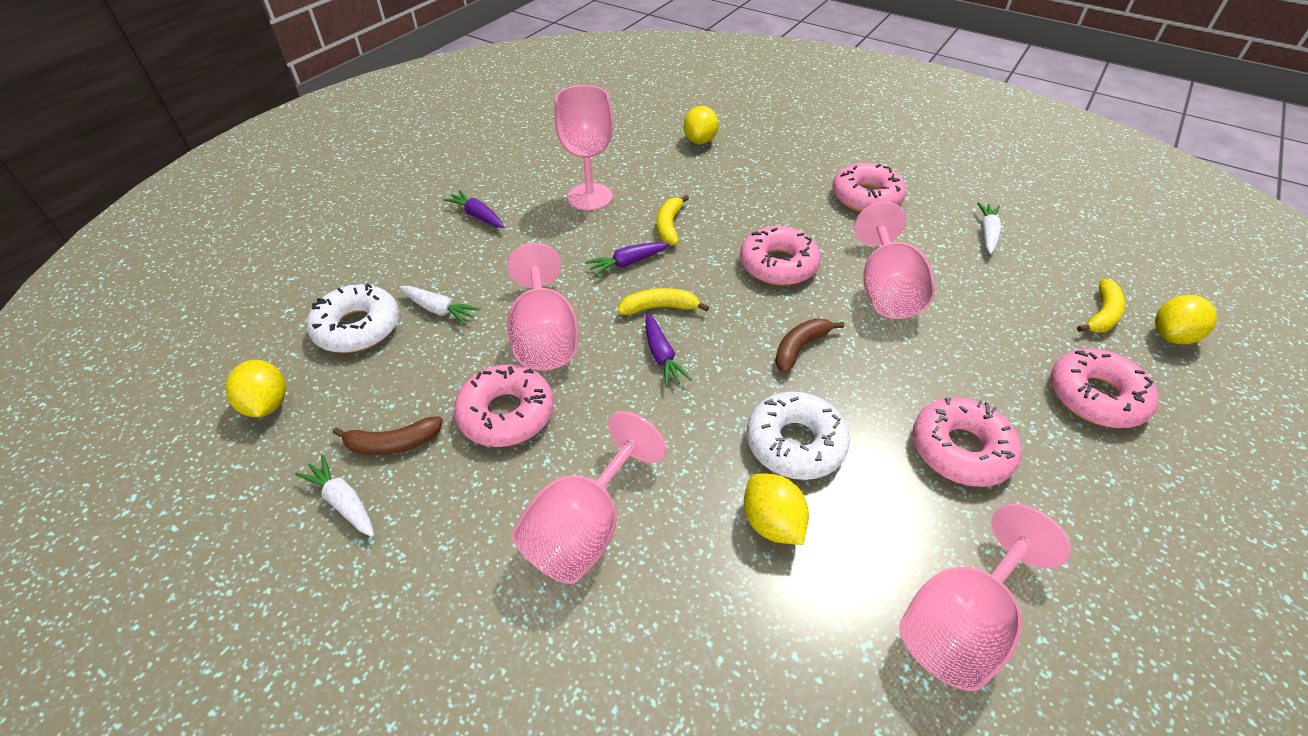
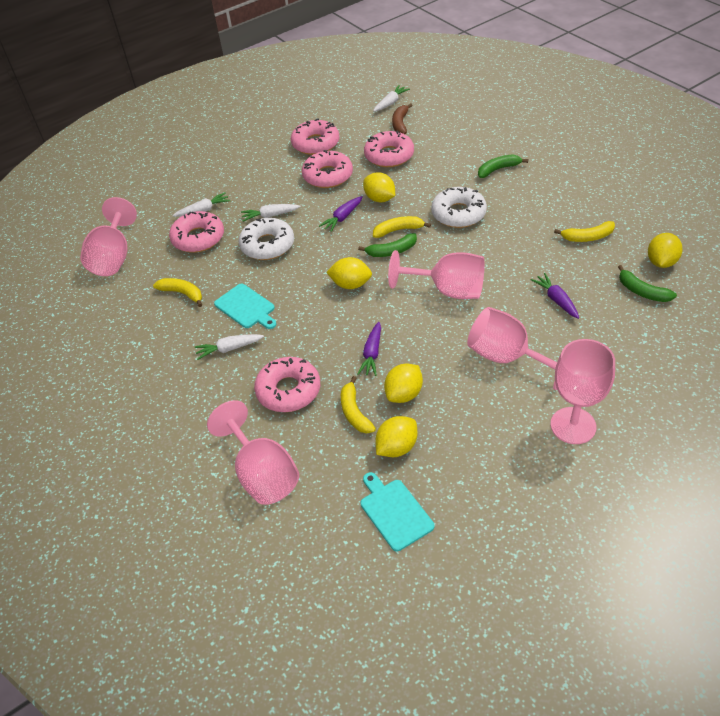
brown banana: [333,416,443,455] [775,318,844,373] = 2 -> [392,103,413,134] = 1
green banana: none = 0 -> [358,233,417,257] [478,154,528,178] [618,265,677,302] = 3
turquoise cutting board: none = 0 -> [214,284,276,329] [361,472,434,551] = 2
white carrot: [295,455,374,537] [399,286,481,325] [977,202,1001,254] = 3 -> [173,193,230,217] [194,334,264,360] [241,204,300,222] [373,85,410,112] = 4
yellow banana: [618,288,709,315] [657,195,689,246] [1077,279,1126,333] = 3 -> [153,278,202,307] [341,376,376,433] [373,216,431,238] [554,221,615,242] = 4
yellow lemon: [225,360,286,417] [684,106,719,144] [744,474,809,545] [1155,295,1217,344] = 4 -> [326,257,372,289] [363,172,395,202] [376,416,417,457] [384,363,423,403] [648,233,683,268] = 5

